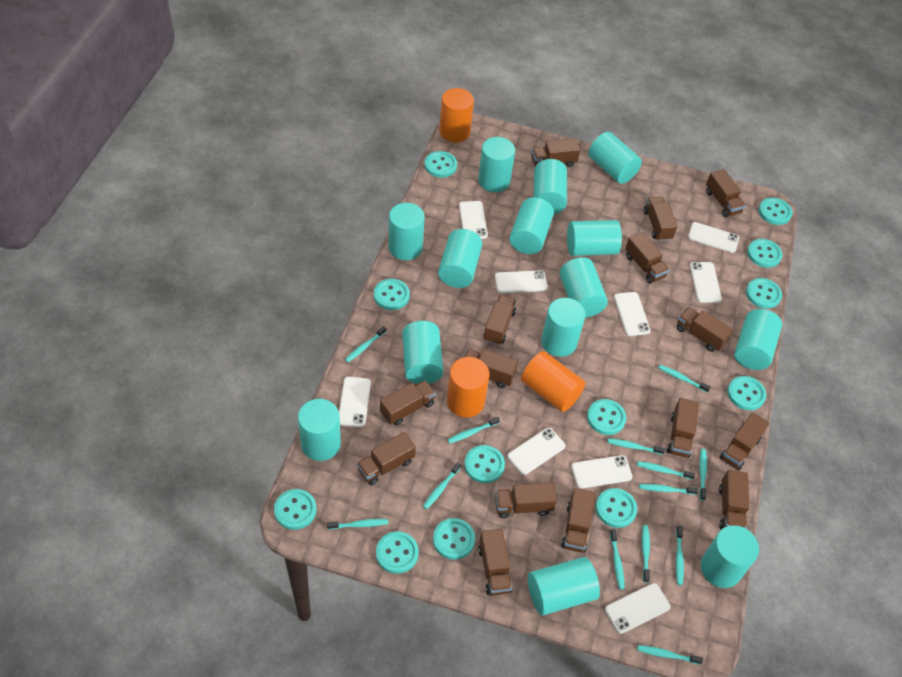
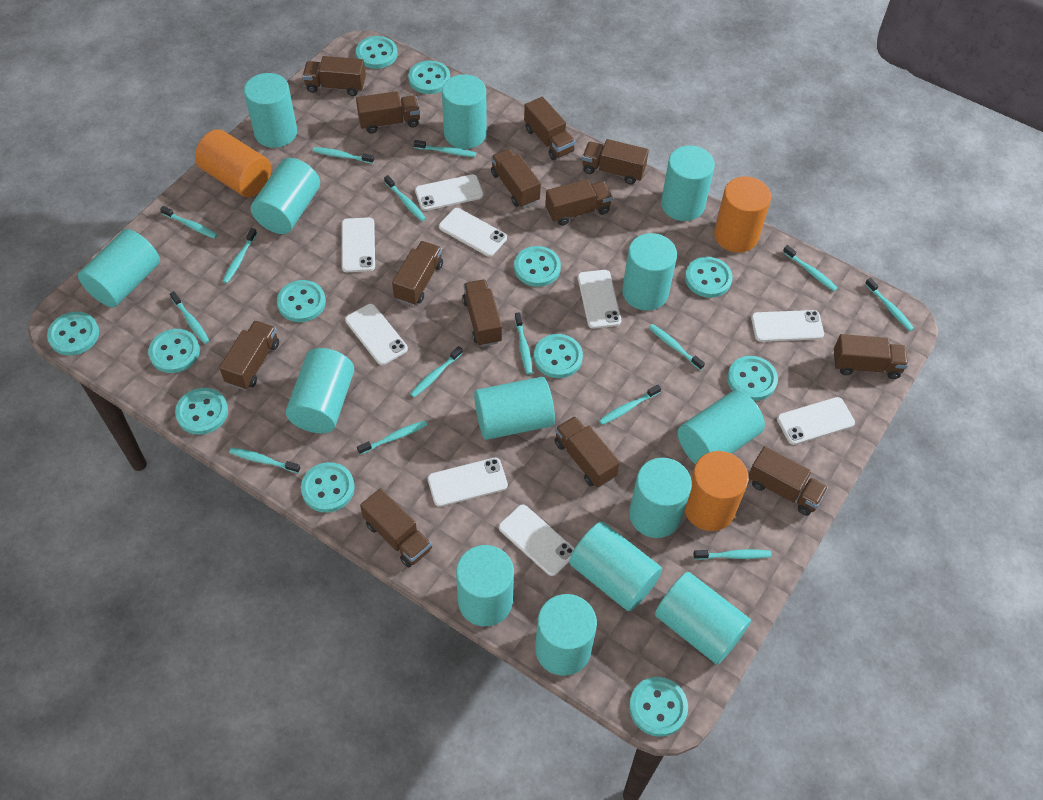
brown truck: [357,432,416,485] [380,380,436,426] [464,349,518,388] [478,529,512,596] [483,295,516,345] [495,483,557,518] [531,138,580,167] [561,488,595,553] [625,232,669,284] [644,197,677,241] [667,398,699,458] [677,307,733,352] [706,169,746,217] [719,470,749,529] [720,412,769,470] = 15 -> [219,320,279,390] [303,56,366,96] [356,91,420,134] [360,488,432,567] [392,241,443,306] [462,279,502,347] [491,149,541,208] [524,97,575,160] [545,179,613,226] [555,416,620,488] [582,139,649,184] [749,446,828,516] [834,334,908,379] = 13
turquoise toothbrush: [327,519,388,529] [345,326,386,362] [423,462,461,509] [448,417,500,444] [607,438,665,455] [610,529,625,589] [637,461,695,480] [637,645,703,665] [639,484,698,495] [642,525,650,583] [659,365,711,393] [676,526,684,585] [699,449,707,500] = 13 -> [160,206,218,239] [170,291,209,344] [222,228,257,283] [229,447,301,473] [313,147,374,164] [357,420,427,455] [384,175,426,221] [410,346,463,397] [414,140,476,157] [515,312,533,375] [599,384,661,425] [649,324,705,370] [693,549,772,560] [783,245,837,291] [865,278,914,331] = 15

